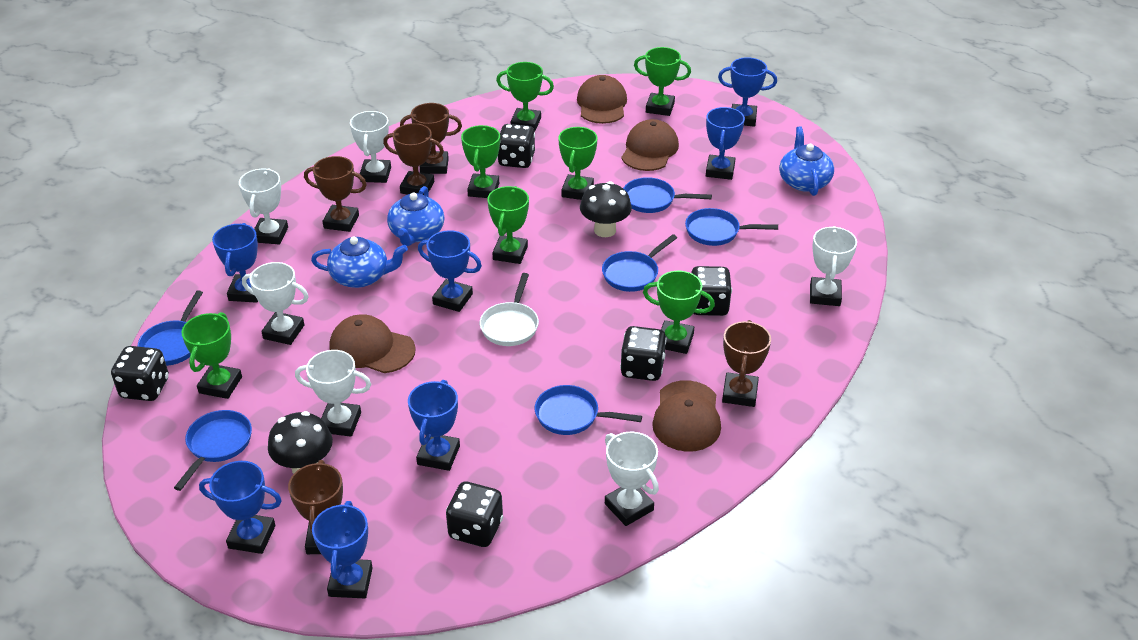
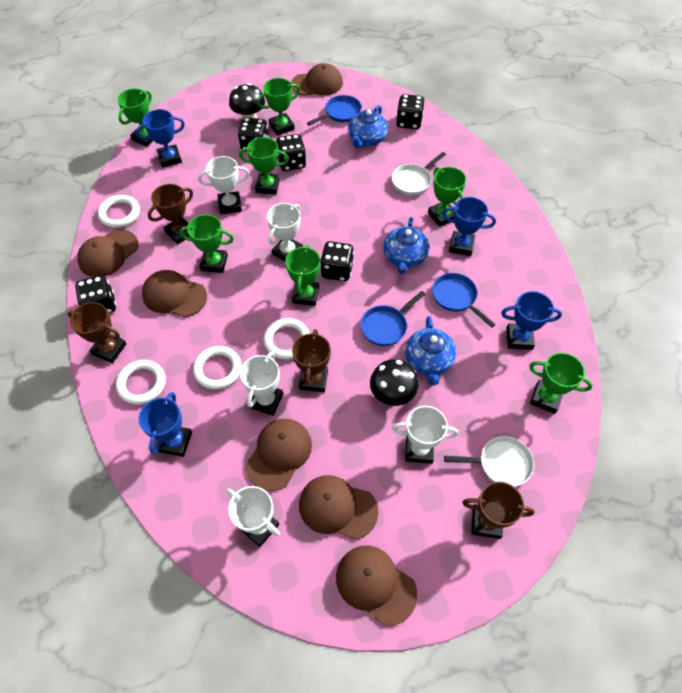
blue pan: [138,290,203,366] [174,410,252,491] [535,385,642,435] [602,234,677,292] [623,177,712,213] [685,208,778,246] = 6 -> [307,95,362,126] [360,291,426,346] [432,273,496,328] = 3
blue trophy: [199,461,282,554] [212,223,258,303] [312,501,373,598] [408,380,460,471] [418,230,482,312] [706,107,745,180] [718,57,777,127] = 7 -> [136,109,185,167] [138,392,192,457] [442,197,496,256] [501,291,562,350] = 4
brown cap: [329,314,416,373] [577,75,627,124] [621,119,679,171] [652,380,721,452] = 4 -> [77,229,139,277] [142,270,207,317] [246,419,312,491] [291,63,343,96] [299,475,378,540] [336,546,418,626] = 6
brown trophy: [288,460,343,554] [304,156,367,232] [383,123,444,195] [400,103,462,174] [722,320,771,407] = 5 -> [68,302,126,363] [148,184,193,244] [292,329,331,392] [462,481,534,539] = 4
white pan: [480,273,539,346] = 1 -> [392,152,446,195] [444,436,534,487] = 2
white ring: none = 0 -> [98,195,140,228] [116,360,166,405] [193,346,242,390] [263,318,310,360] = 4
white trophy: [239,168,288,244] [242,262,309,345] [295,350,371,437] [350,111,391,183] [605,431,659,526] [810,226,857,306] = 6 -> [198,156,250,214] [227,486,280,547] [240,352,283,416] [267,203,303,261] [392,406,458,464] = 5

